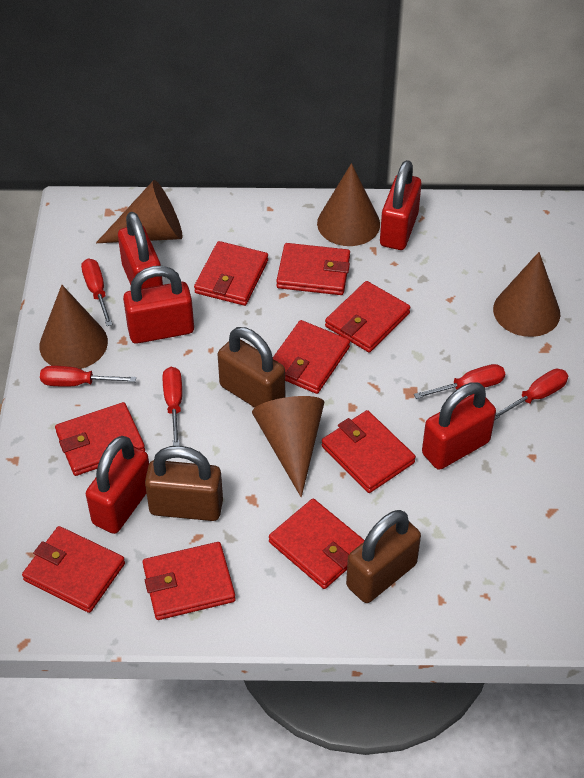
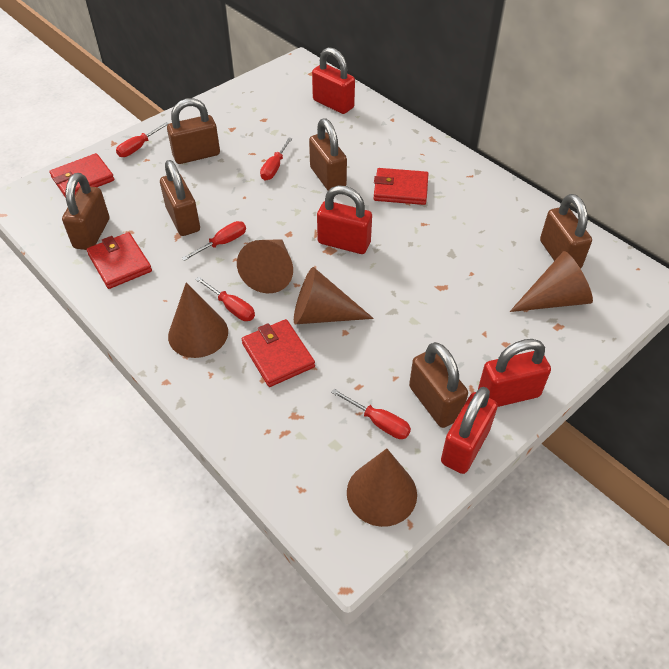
brown padlock: [145,446,223,521] [218,327,285,408] [346,510,421,603] = 3 -> [62,173,109,250] [160,160,200,236] [167,98,220,164] [309,118,347,191] [409,342,468,428] [540,194,592,269] = 6
red padlock: [86,436,149,534] [118,212,163,289] [123,266,194,344] [380,160,421,250] [422,382,496,470] = 5 -> [312,47,355,114] [317,186,372,254] [441,387,498,474] [478,339,551,407] = 4
red wallet: [22,526,125,613] [55,402,145,476] [143,542,236,620] [194,241,268,306] [269,499,364,589] [273,320,350,394] [276,243,350,295] [322,410,416,493] [325,281,411,352] = 9 -> [49,153,114,198] [87,232,152,289] [242,319,315,387] [374,168,428,205] = 4

